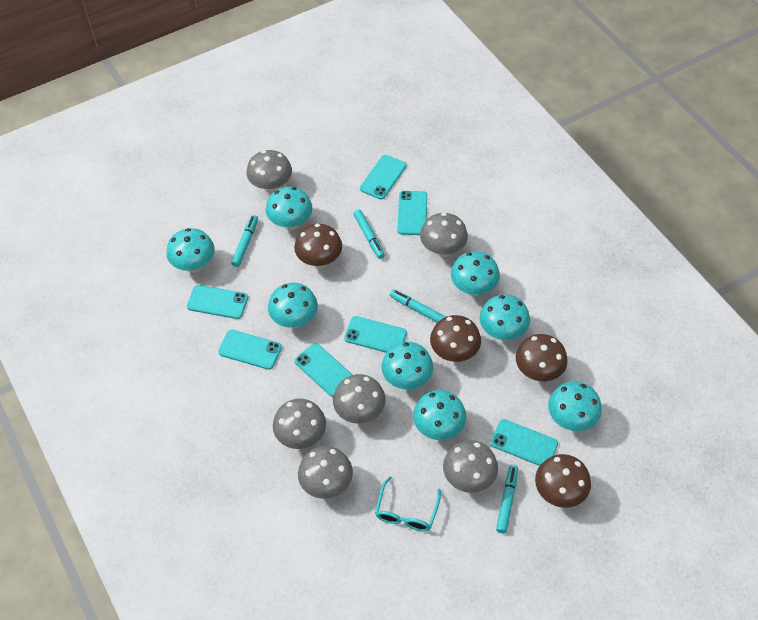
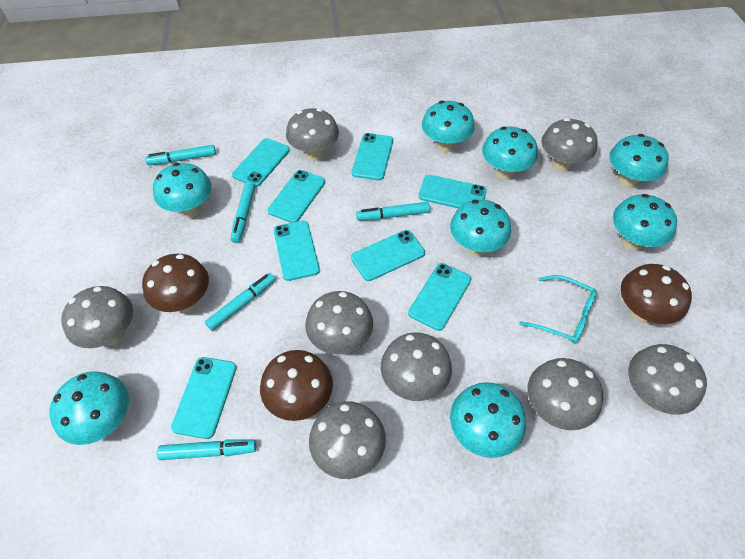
brown mushroom: [294,224,342,268] [430,315,481,362] [516,334,568,381] [535,454,591,508] = 4 -> [142,254,209,312] [260,350,333,421] [621,264,692,324] = 3
grey mushroom: [246,150,292,193] [273,399,326,449] [298,446,353,499] [333,374,386,424] [420,213,468,257] [443,440,498,493] = 6 -> [61,286,133,348] [286,108,339,161] [305,291,373,354] [309,401,386,479] [381,332,452,401] [527,358,603,430] [541,118,597,172] [628,344,707,415] = 8
turquoise marker: [231,215,258,267] [353,210,385,259] [390,289,446,323] [496,465,518,533] = 4 -> [145,145,216,165] [157,439,256,460] [205,273,276,331] [231,182,255,243] [356,202,430,221] = 5
turquoise phone: [187,285,248,319] [218,330,282,370] [295,343,353,397] [344,316,407,353] [360,155,407,200] [397,191,427,235] [491,419,558,466] = 7 -> [171,357,237,439] [232,138,290,187] [267,170,325,223] [273,221,320,281] [351,230,425,281] [352,133,393,180] [408,263,471,331] [418,175,487,208] = 8

